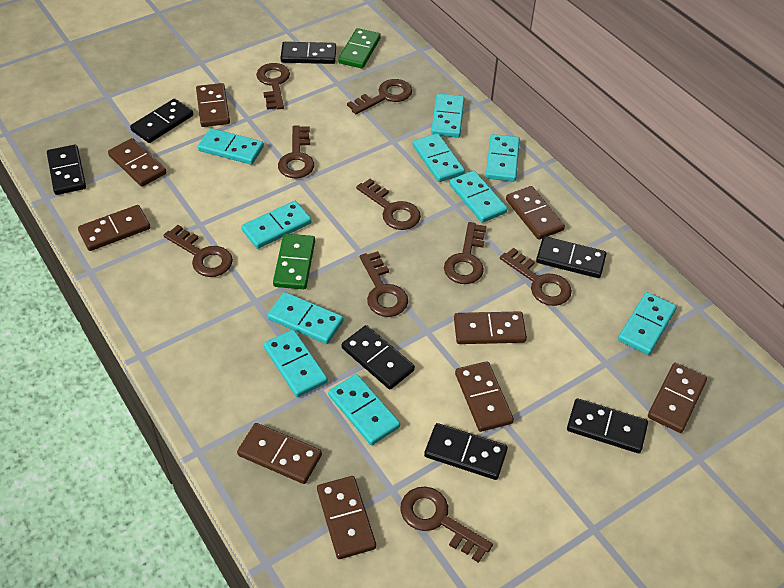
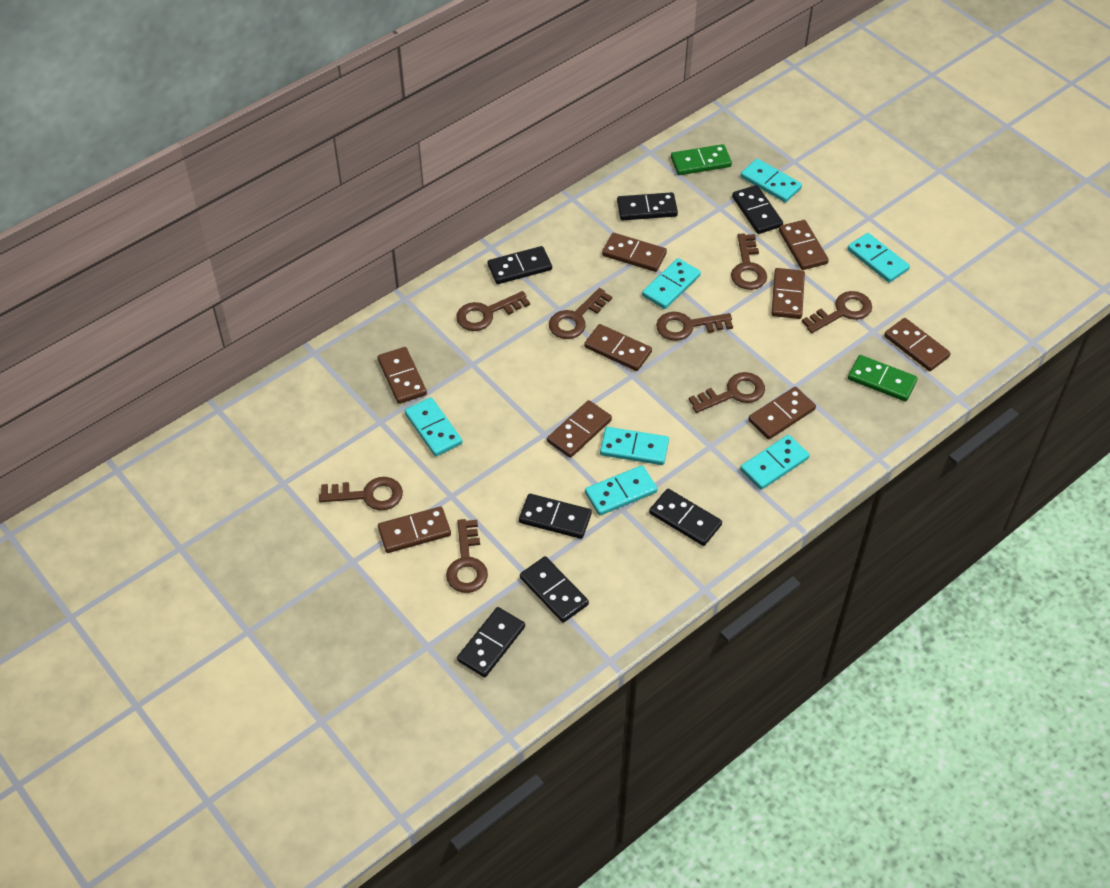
brown key: [163,225,233,277] [256,63,290,110] [278,126,314,179] [347,79,412,114] [356,179,421,230] [360,251,408,317] [400,486,493,563] [444,222,487,284] [500,248,572,306] = 9 -> [319,477,403,510] [446,519,488,593] [456,291,530,331] [549,288,612,339] [656,312,733,341] [688,372,765,413] [731,234,767,290] [802,291,872,333] = 8
turquoise domino: [198,128,264,165] [241,201,312,249] [264,329,328,397] [268,292,343,344] [328,374,400,445] [413,133,465,182] [431,94,464,138] [449,170,508,223] [486,134,520,182] [618,292,677,355] = 10 -> [405,397,462,456] [585,465,657,516] [600,427,669,465] [642,258,701,309] [740,159,802,203] [740,435,810,490] [847,233,910,283] = 7

